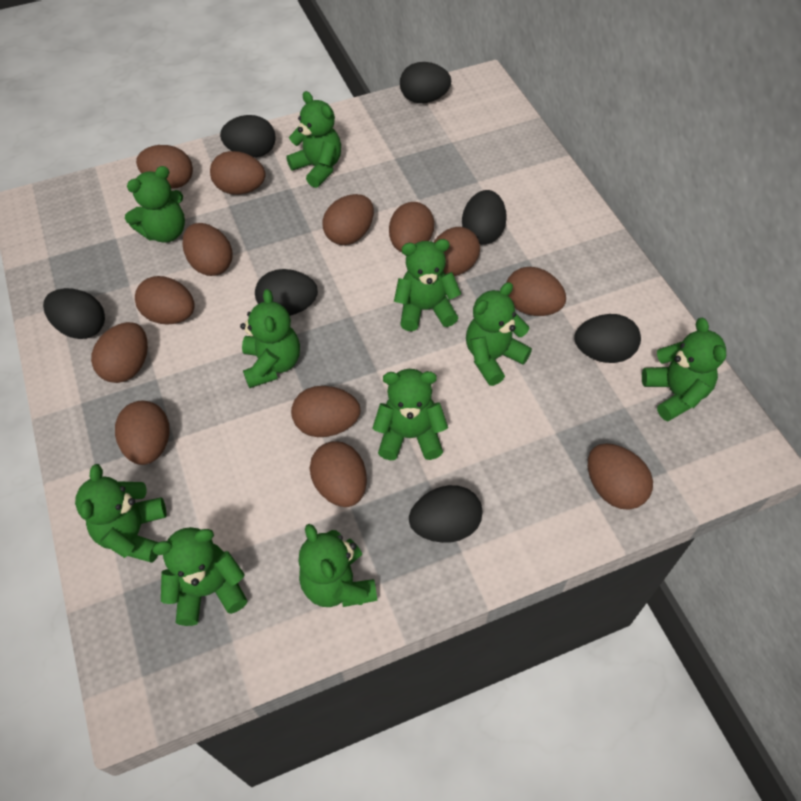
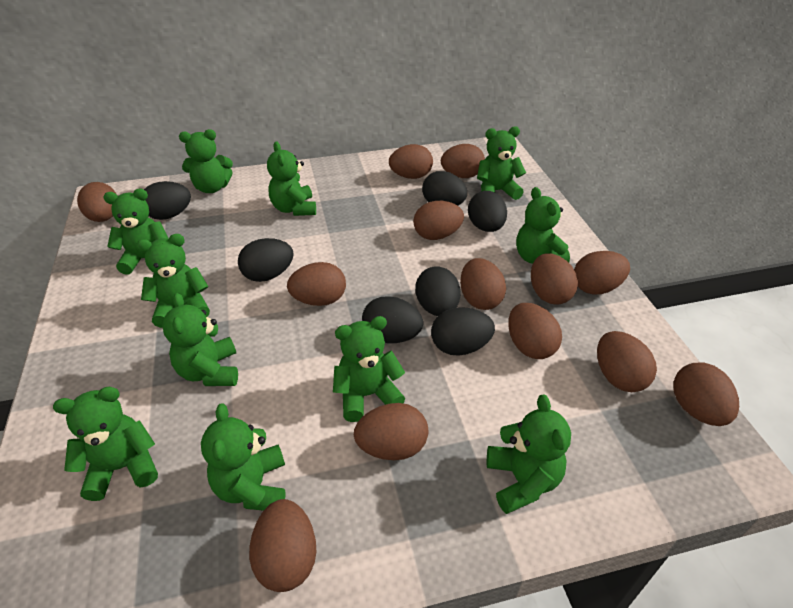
green teddy bear: [75,464,167,563] [125,166,185,243] [152,527,247,626] [240,289,300,388] [286,91,341,188] [298,524,377,607] [372,369,448,460] [394,239,461,331] [466,282,532,386] [642,318,726,421] = 10 -> [53,386,158,501] [103,189,169,275] [136,234,210,328] [162,293,238,386] [179,129,233,193] [201,404,286,511] [267,141,316,216] [333,316,405,422] [477,126,526,200] [487,395,571,514] [516,187,570,264] = 11

